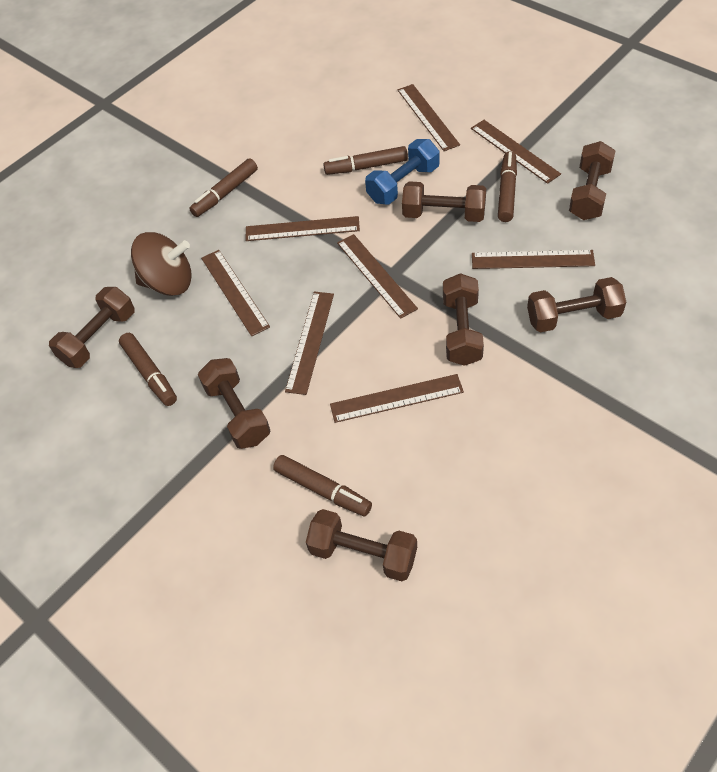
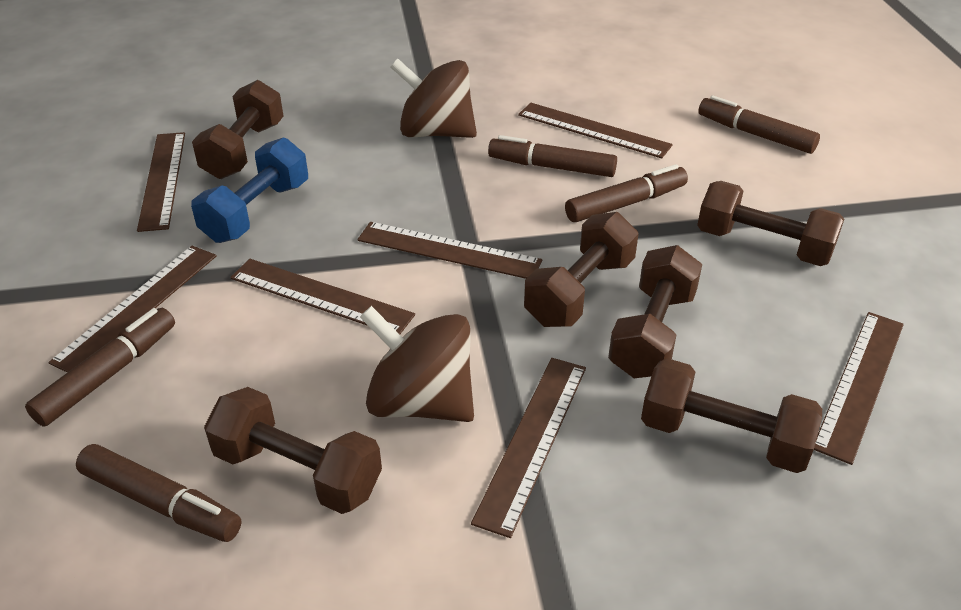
brown dumbbell: [49,287,135,368] [198,358,270,449] [306,509,417,581] [402,181,486,222] [443,273,484,366] [527,277,626,332] [569,141,615,220] = 7 -> [192,80,284,179] [204,387,382,514] [524,212,639,327] [608,245,702,378] [641,358,822,473] [697,181,844,266] = 6
brown ruler: [201,250,270,336] [245,216,360,241] [285,291,334,395] [330,374,464,423] [337,234,418,319] [398,84,460,151] [471,120,561,184] [472,250,595,269] = 8 -> [48,246,216,373] [137,132,185,232] [230,259,415,334] [357,222,542,279] [471,358,586,538] [518,103,673,159] [814,312,904,465] = 7
brown spinning top: [131,232,192,296] = 1 -> [360,306,474,422] [391,58,477,138] = 2

